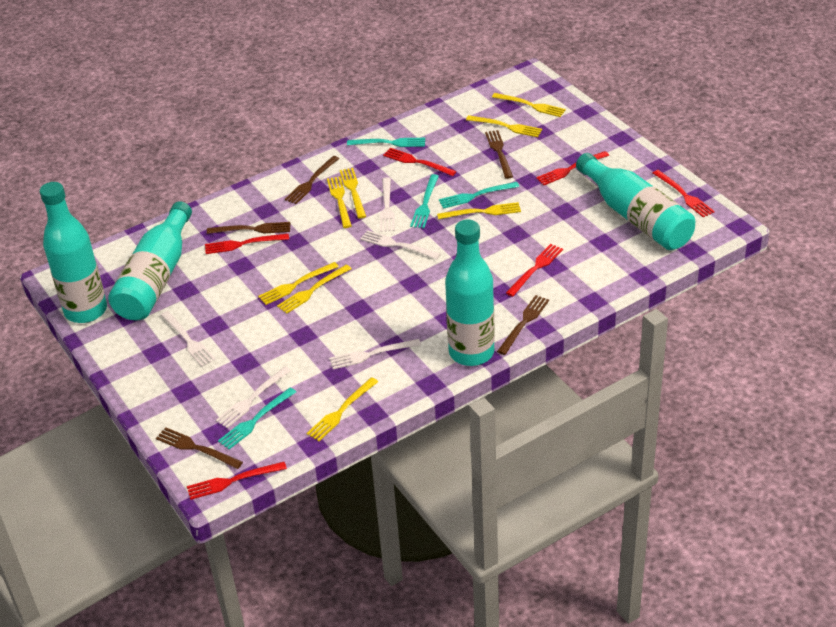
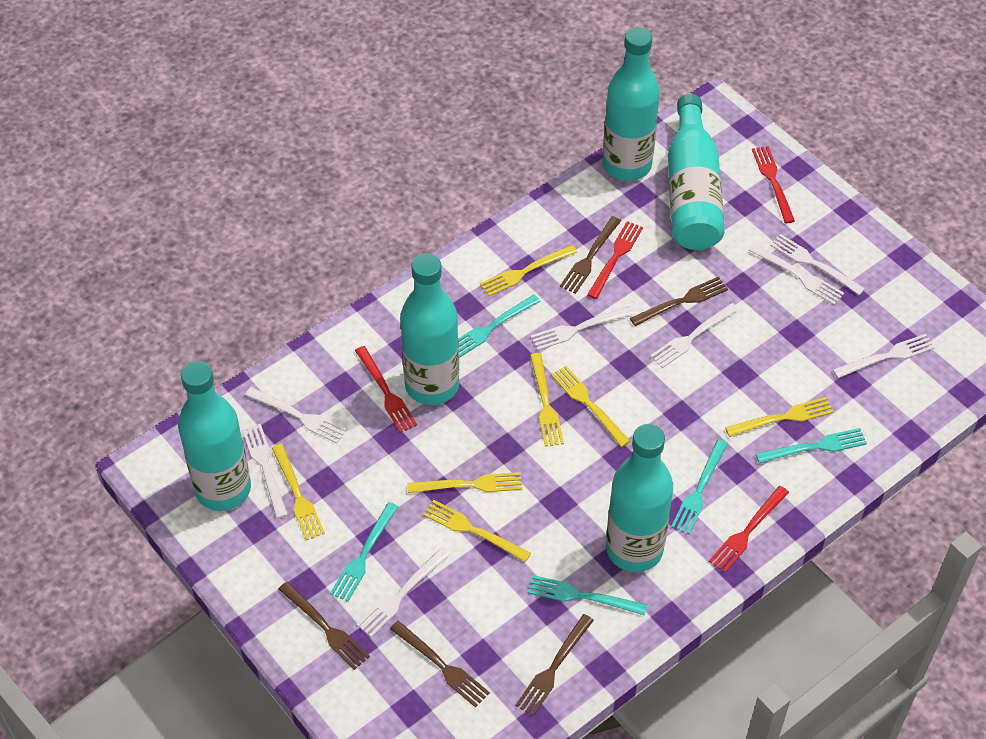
red fork: [187,462,287,500] [205,234,289,254] [383,148,457,176] [506,244,563,297] [536,151,609,185] [653,170,715,218] = 6 -> [355,346,417,433] [587,221,643,299] [709,486,789,573] [752,146,795,223] = 4
turquoise bottle: [40,182,107,323] [108,201,192,320] [445,220,495,366] [576,153,695,250] = 4 -> [178,361,251,511] [400,253,459,405] [603,27,660,181] [606,424,673,572] [668,94,725,250] = 5
turquoise fork: [218,387,296,450] [347,138,425,147] [410,174,439,228] [439,182,519,209] = 4 -> [330,502,398,602] [458,295,541,358] [528,575,647,615] [671,439,728,535] [756,428,867,464] = 5
white fork: [161,311,215,366] [216,367,291,428] [329,339,421,369] [360,230,441,259] [380,177,395,232] = 5 -> [242,424,288,519] [245,387,347,443] [356,548,449,637] [530,306,634,350] [650,303,739,368] [748,244,844,305] [770,234,865,295] [833,334,935,378] = 8
yellow fork: [258,262,339,305] [277,264,352,314] [307,377,378,441] [327,176,352,228] [340,168,366,219] [437,202,521,219] [466,115,542,137] [492,93,566,117] = 8 -> [272,444,325,540] [407,472,522,493] [423,500,531,562] [480,245,577,296] [530,353,564,447] [551,366,630,447] [725,397,834,437] = 7

